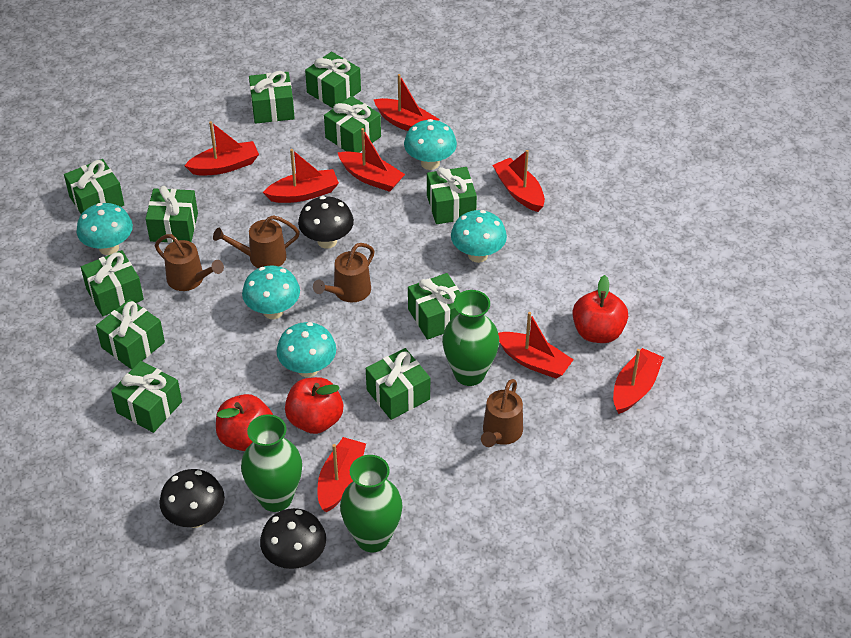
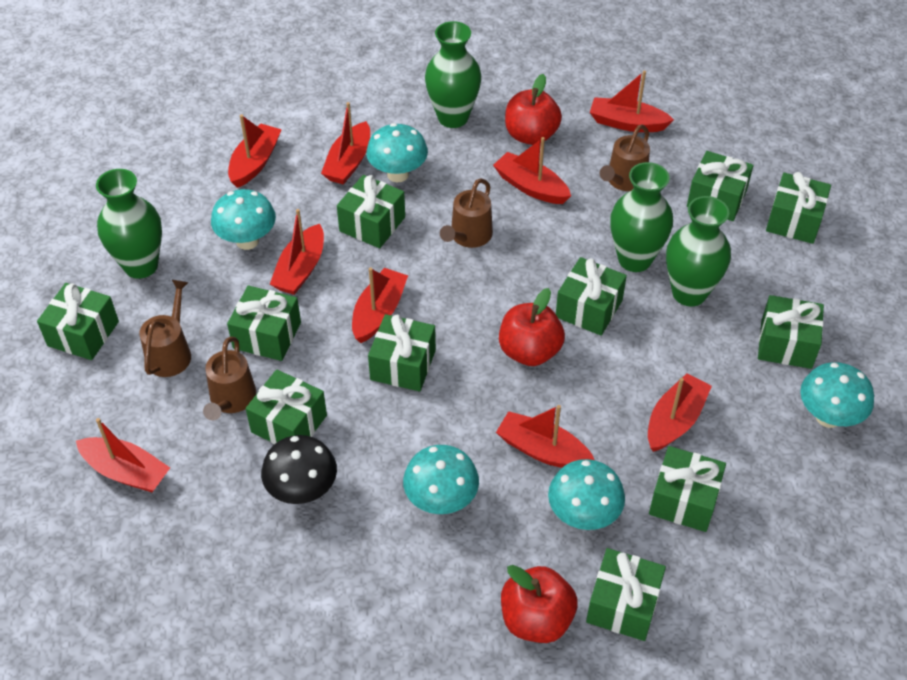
black mushroom: [159,469,225,528] [260,508,326,569] [298,196,354,249] = 3 -> [261,435,337,504] = 1
green vase: [241,414,302,512] [340,455,403,553] [442,290,499,386] = 3 -> [96,169,162,279] [425,21,481,128] [610,162,673,272] [666,196,731,306] = 4
red boat: [184,121,259,176] [263,149,339,203] [318,437,366,512] [337,128,405,192] [374,74,440,131] [493,150,545,212] [498,312,574,379] [613,348,664,414] = 8 -> [76,418,170,492] [228,115,282,188] [270,209,324,295] [321,102,370,185] [352,267,408,343] [493,137,571,204] [496,405,595,468] [590,71,674,132] [648,373,712,452] = 9

